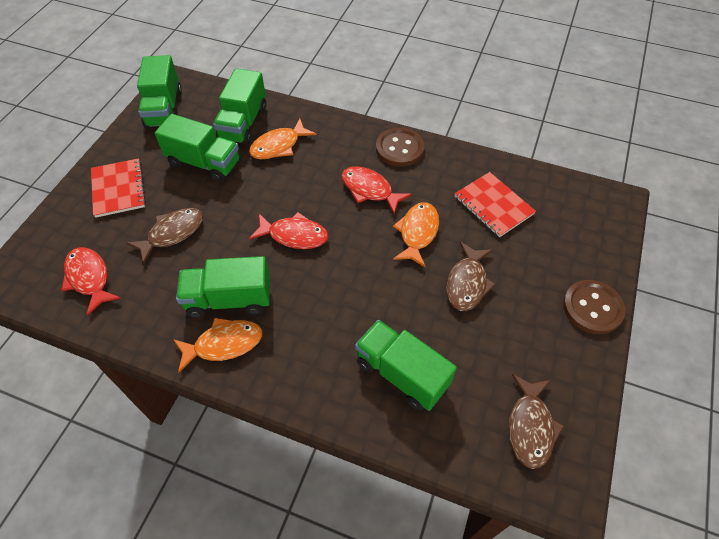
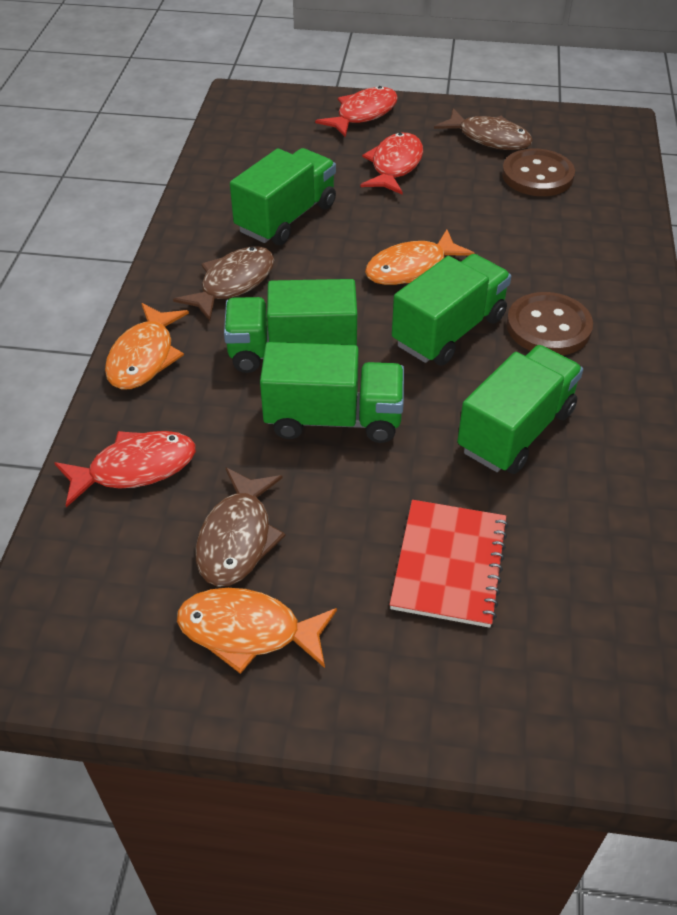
red notebook: [91,158,146,218] [454,172,536,237] = 2 -> [389,500,508,628] = 1

